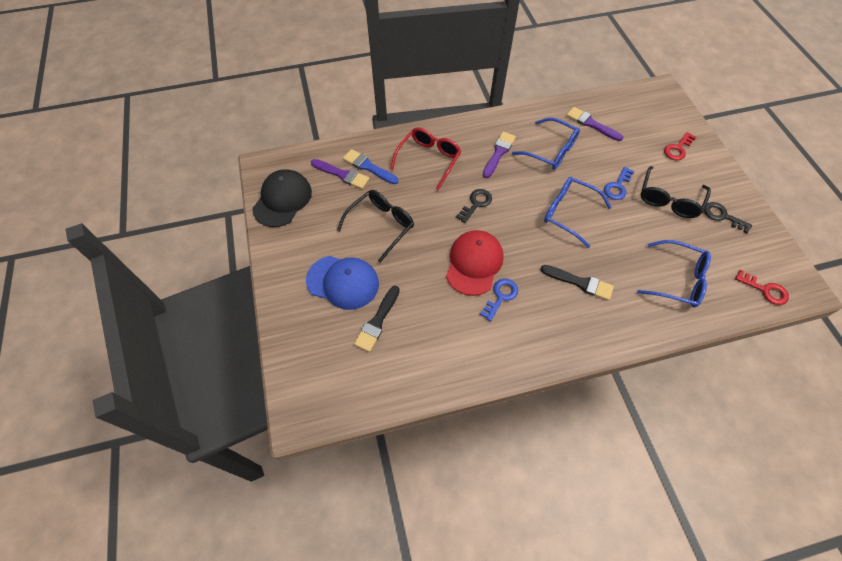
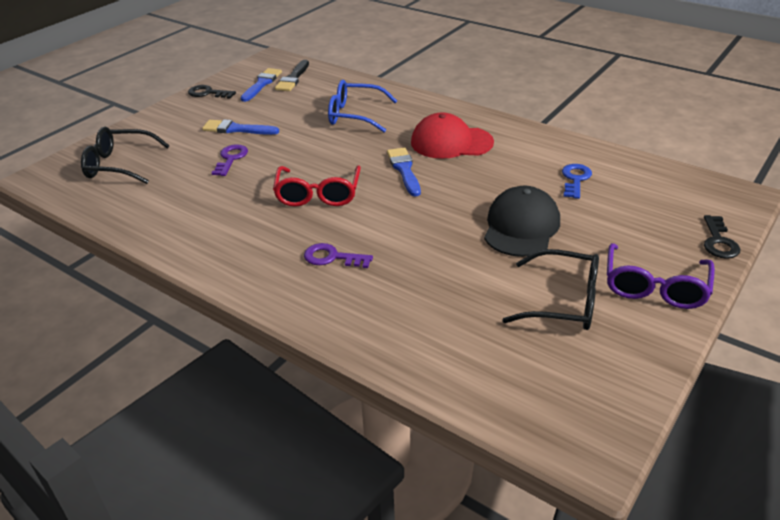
black brush: [354,286,400,352] [540,265,614,301] = 2 -> [275,60,309,91] = 1
blue brush: [343,149,398,184] = 1 -> [202,119,279,135] [240,68,282,102] [387,147,421,196] = 3
blue cap: [306,256,379,310] = 1 -> none = 0
blue glasses: [512,118,580,170] [544,177,612,248] [637,240,711,308] = 3 -> [328,80,397,132] = 1
blue key: [480,279,518,321] [604,167,635,200] = 2 -> [562,164,592,199] = 1
purple brush: [311,159,369,189] [483,132,516,178] [566,107,624,141] = 3 -> none = 0
purple glasses: none = 0 -> [607,243,715,309] = 1
purple key: none = 0 -> [212,144,248,176] [304,243,373,268] = 2
red key: [664,132,696,160] [735,270,789,305] = 2 -> none = 0

